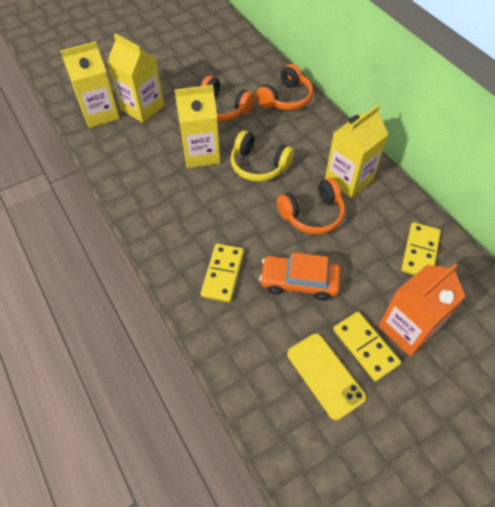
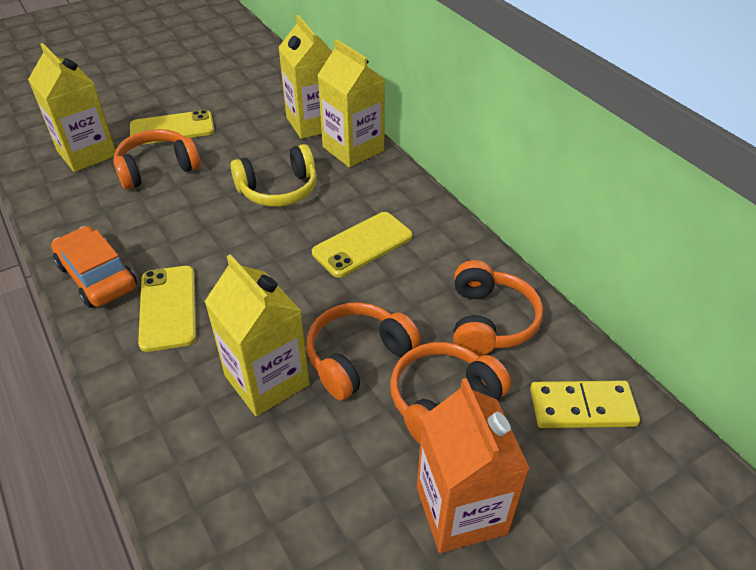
orange headphones: [201,76,255,121] [256,64,313,110] [277,178,345,234] = 3 -> [113,129,200,190] [307,302,421,401] [390,342,511,444] [453,260,543,356] = 4
yellow domino: [201,243,244,302] [333,312,401,382] [401,222,441,275] = 3 -> [530,381,640,428] = 1
yellow phone: [287,333,366,420] = 1 -> [130,110,214,145] [138,266,196,352] [312,212,412,278] = 3

